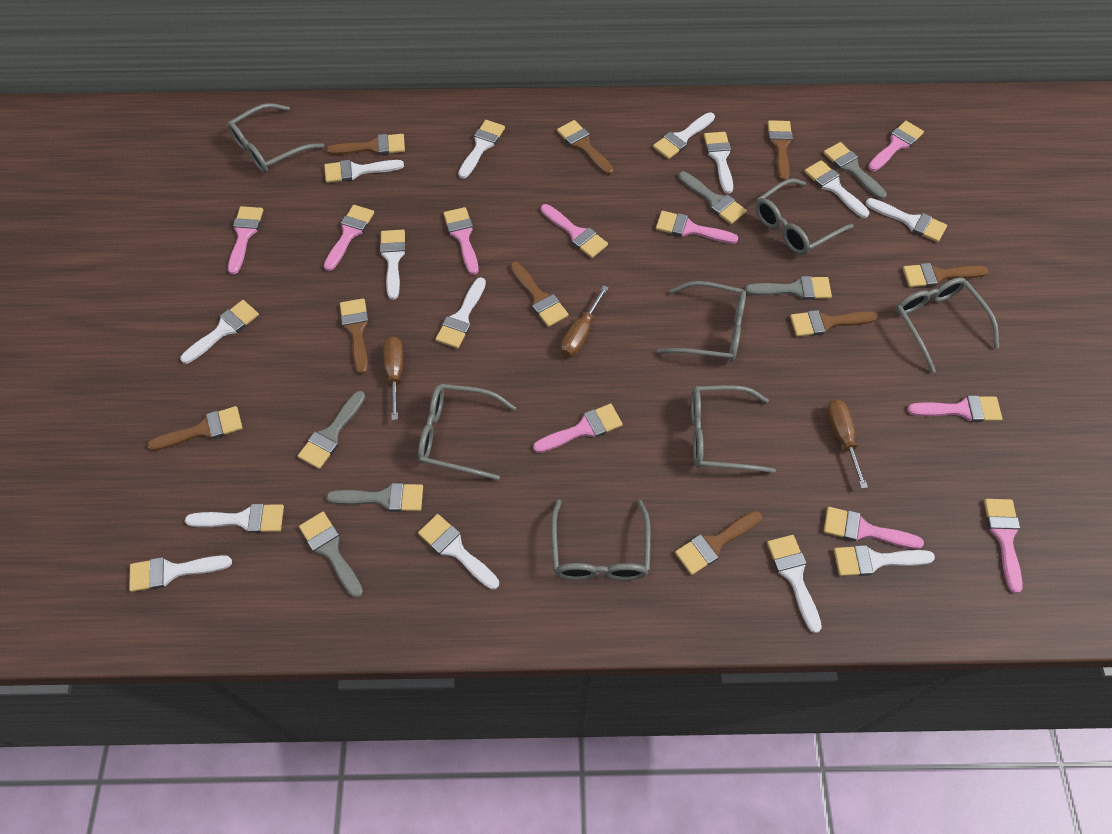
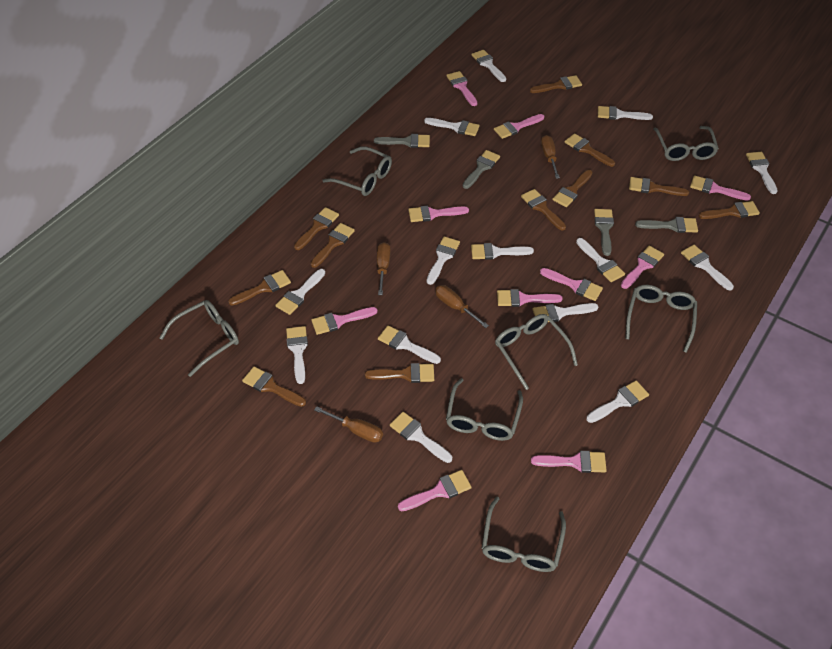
brown brush: [147,406,243,451] [327,134,405,155] [340,298,369,374] [510,262,569,327] [557,120,613,175] [675,511,762,575] [768,120,793,181] [790,310,878,337] [903,263,988,287] = 9 -> [228,270,291,306] [242,367,306,407] [294,207,339,250] [310,223,355,268] [365,363,434,383] [521,189,566,231] [530,75,582,93] [552,170,593,207] [565,133,615,167] [629,177,689,196] [699,201,760,219] = 11
brown screwdriver: [383,336,403,420] [561,285,608,357] [826,399,868,489] = 3 -> [314,406,383,443] [377,242,391,295] [435,285,489,328] [541,135,560,179] = 4
grey brush: [298,391,365,469] [299,512,363,598] [326,483,423,512] [678,171,747,224] [745,276,832,300] [823,142,887,199] = 6 -> [374,134,430,148] [463,150,500,189] [594,209,614,256] [635,217,698,233] = 4

